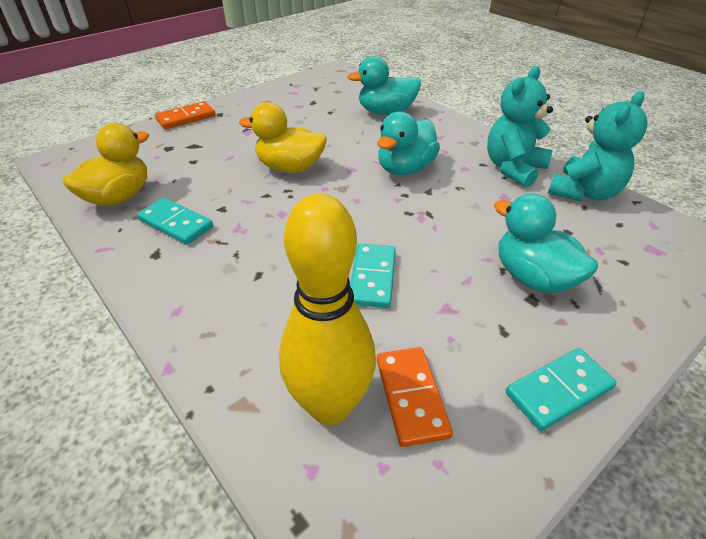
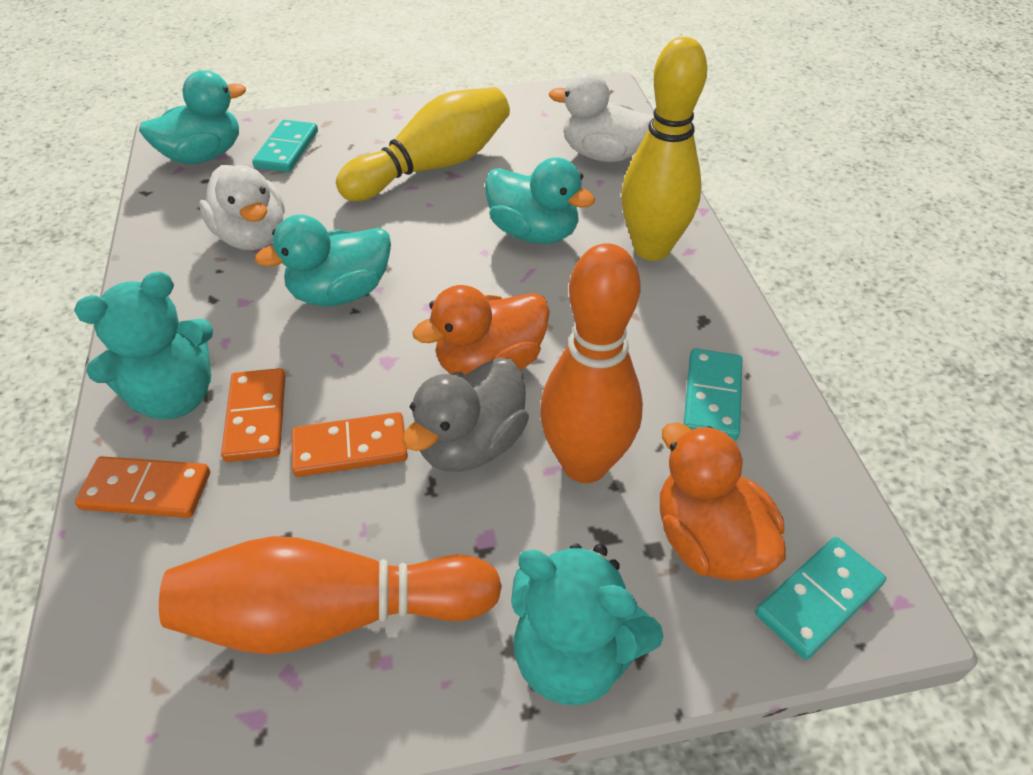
grey duck: none = 0 -> [402,358,529,472] = 1
orange bowling pin: none = 0 -> [159,536,502,655] [540,243,643,483] = 2
orange domino: [155,101,216,129] [377,347,453,447] = 2 -> [75,456,210,518] [221,368,286,462] [292,412,408,477] = 3
orange duck: none = 0 -> [412,285,550,375] [660,422,786,581] = 2
white duck: none = 0 -> [199,165,285,250] [549,72,654,162] = 2
yellow bowling pin: [279,194,376,425] = 1 -> [336,87,510,201] [621,37,707,261] = 2
yellow duck: [62,123,149,206] [239,102,327,173] = 2 -> none = 0

